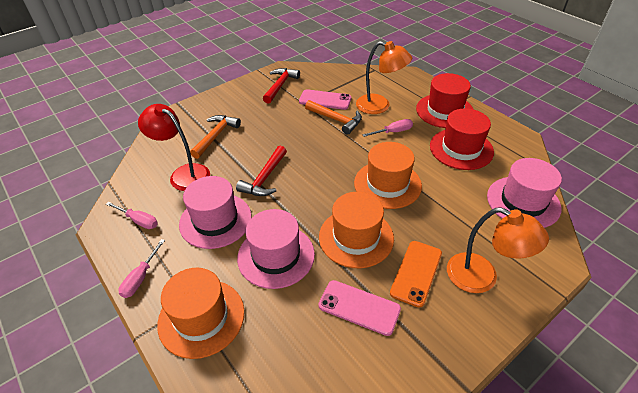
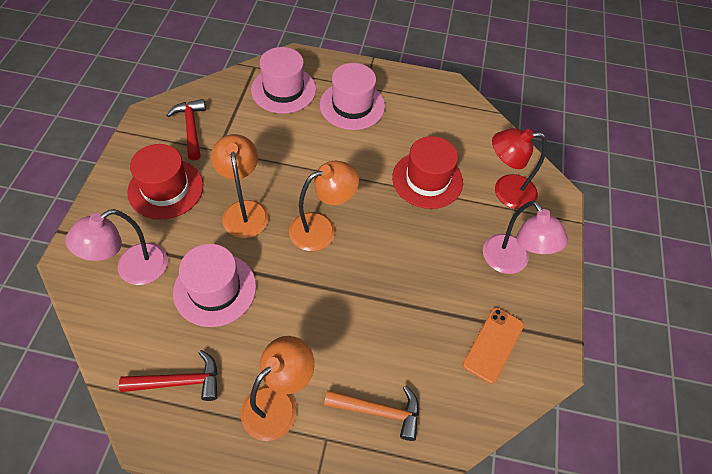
orange hammer: [190,115,241,159] [305,100,362,135] = 2 -> [324,385,419,441] = 1
orange hat: [157,268,245,359] [319,192,394,268] [354,142,422,209] = 3 -> none = 0
orange lamp: [356,41,412,114] [447,207,549,293] = 2 -> [211,134,269,238] [241,336,314,441] [289,161,359,251] = 3
pink lamp: none = 0 -> [65,209,168,285] [483,201,568,274] = 2
pink phone: [299,89,351,110] [318,280,401,336] = 2 -> none = 0
pink screwdriver: [106,202,158,229] [119,239,165,298] [362,119,413,137] = 3 -> none = 0

